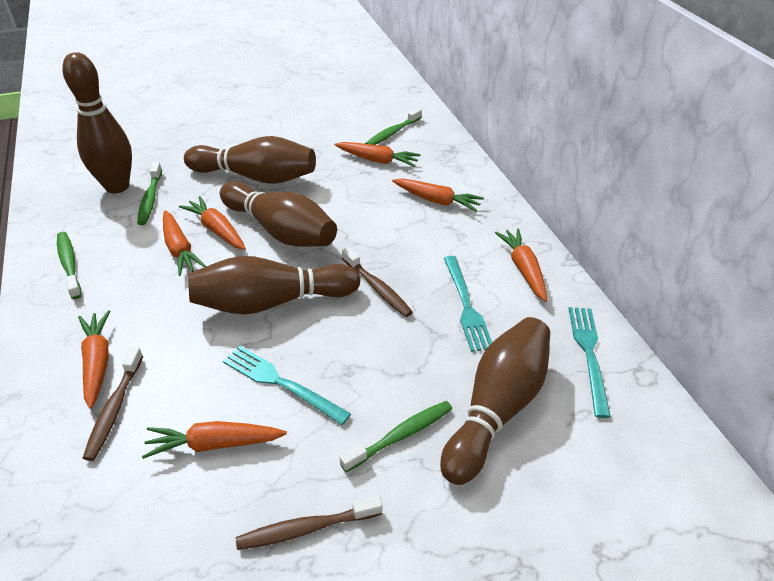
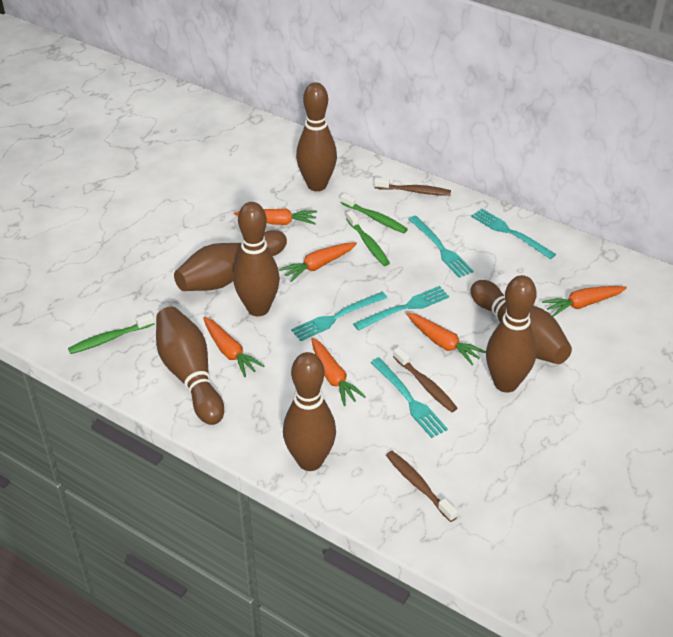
brown bowling pin: [62,52,132,193] [184,136,316,184] [188,256,361,315] [220,181,337,247] [440,317,550,485] = 5 -> [156,307,224,425] [174,230,287,291] [233,202,280,316] [283,352,336,471] [296,82,337,191] [471,280,572,364] [486,275,536,393] = 7
green toothbrush: [57,232,82,299] [137,162,162,225] [340,401,452,472] [365,108,422,145] = 4 -> [68,313,155,354] [341,193,408,233] [346,211,390,266] = 3
orange carrot: [78,310,110,409] [142,421,287,459] [163,211,206,276] [179,196,246,250] [335,142,421,167] [392,178,484,212] [495,229,547,302] = 7 -> [203,317,264,377] [234,209,317,225] [279,242,357,282] [312,338,366,406] [406,313,486,365] [542,286,627,317] = 6
turquoise fork: [223,346,351,425] [444,256,492,352] [569,307,611,418] = 3 -> [291,292,387,341] [353,286,449,331] [371,358,448,438] [409,216,473,278] [471,209,556,259] = 5

